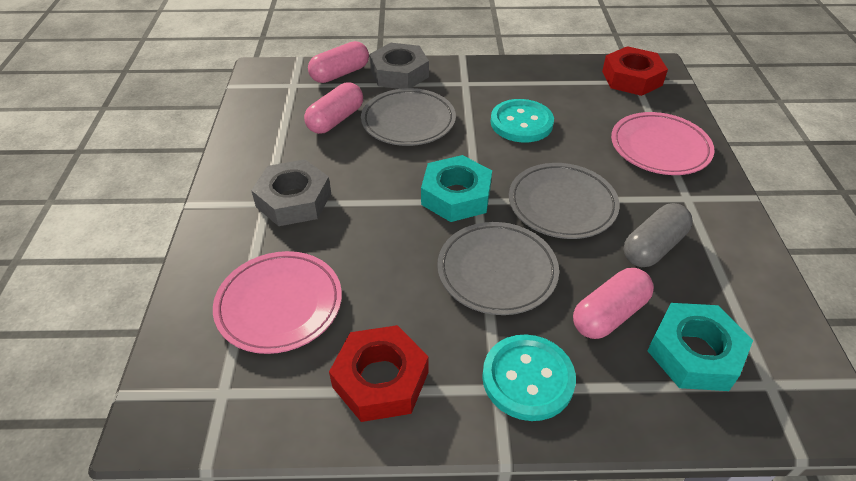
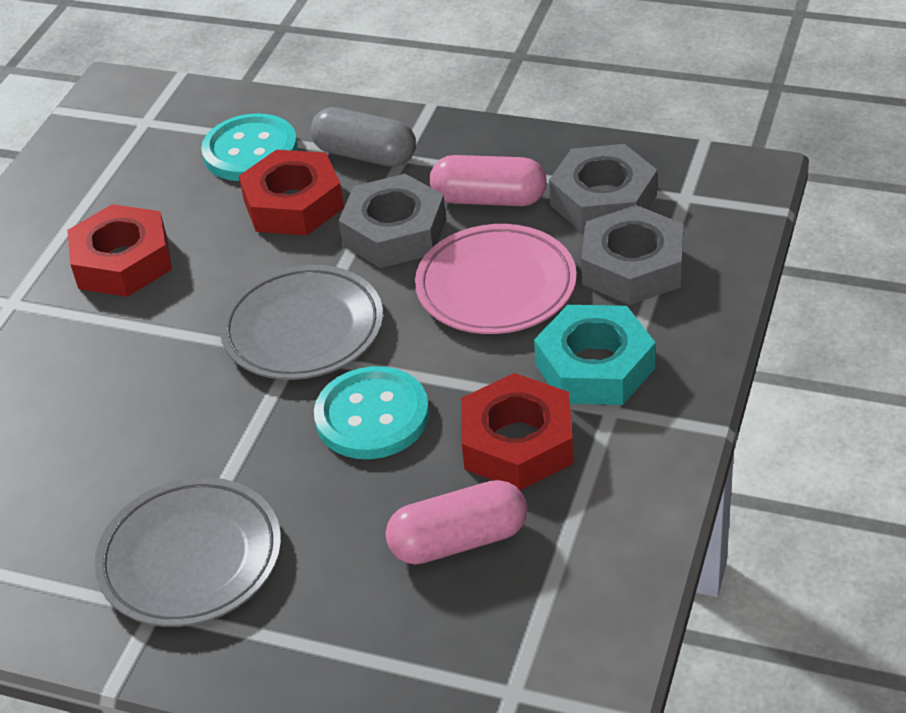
grey nut: [251,160,331,226] [369,43,429,89] = 2 -> [339,174,446,268] [549,144,657,233] [581,205,683,305] = 3
grey plate: [361,88,456,146] [437,222,559,315] [509,163,620,239] = 3 -> [95,477,281,627] [220,265,383,380] = 2
pink capsule: [304,82,363,134] [308,41,369,83] [573,268,654,339] = 3 -> [386,480,527,564] [430,155,547,206] = 2
pink plate: [213,251,342,354] [611,112,714,175] = 2 -> [415,224,577,334] = 1
red nut: [329,325,428,422] [602,46,668,96] = 2 -> [67,204,172,297] [239,150,344,236] [461,373,574,490] = 3
turquoise nut: [421,155,492,222] [647,303,753,391] = 2 -> [534,305,655,405] = 1

